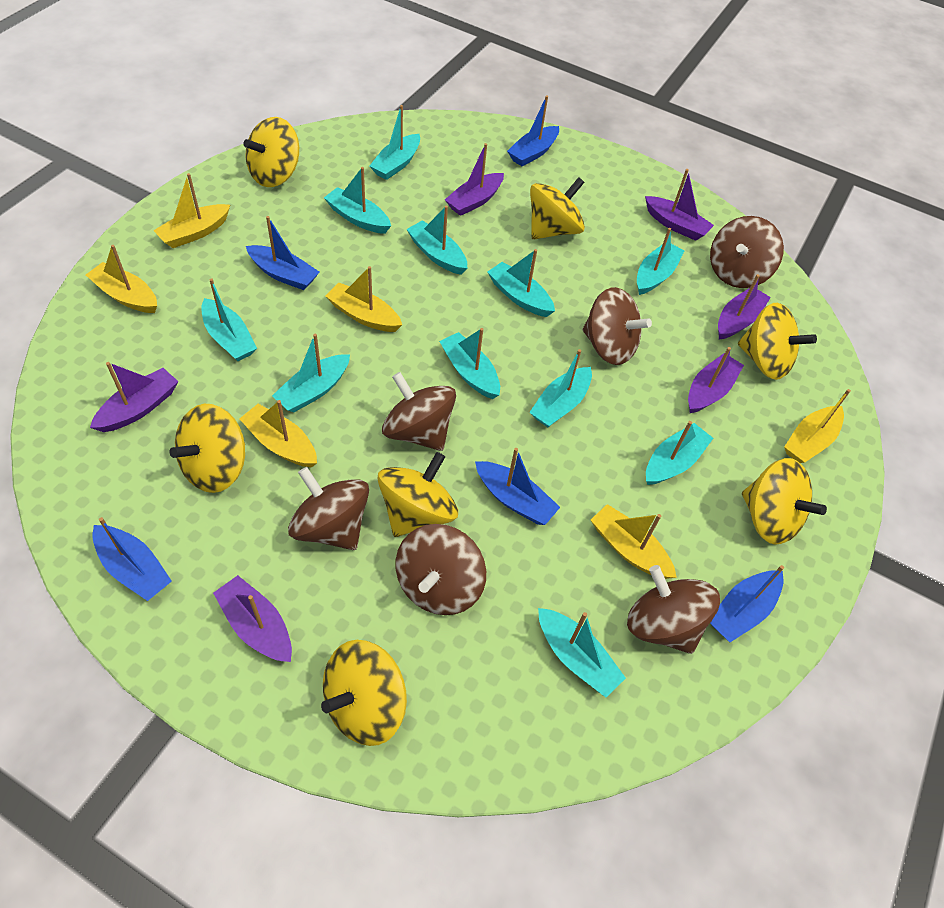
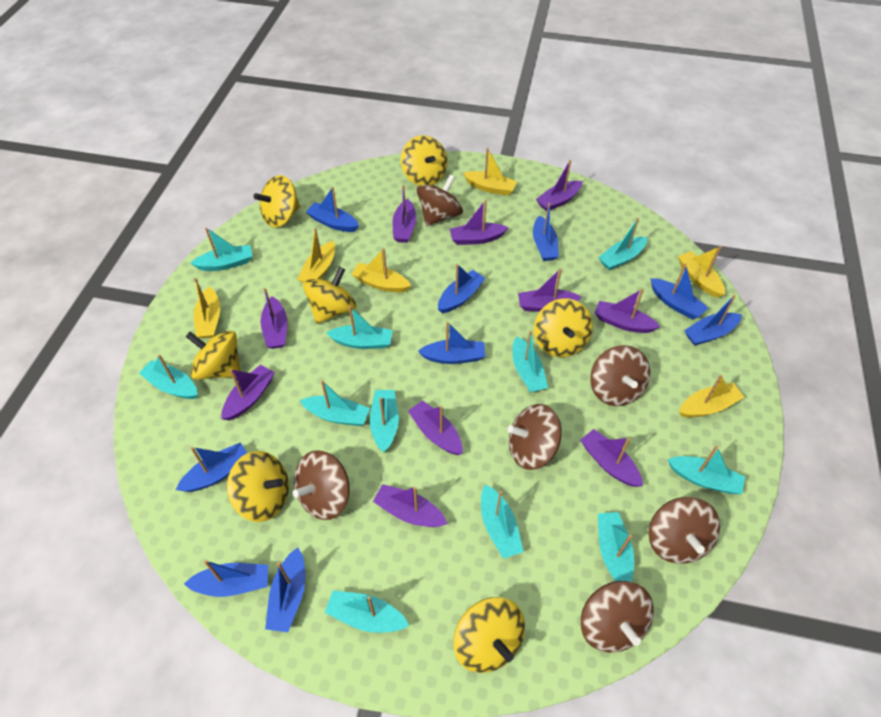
blue boat: [92,517,172,601] [246,216,319,290] [475,448,560,525] [507,96,559,166] [710,565,784,642] = 5 -> [176,442,247,492] [184,560,268,597] [265,547,305,632] [306,187,359,232] [418,322,485,364] [438,264,485,313] [533,203,559,261] [650,263,708,319] [684,295,742,345] = 9
purple boat: [90,362,179,432] [213,575,292,662] [445,143,504,216] [645,169,714,241] [688,347,744,413] [718,274,771,340] = 6 -> [222,364,275,421] [261,288,287,349] [373,484,447,527] [392,185,416,243] [408,400,463,455] [450,200,509,245] [518,269,582,312] [536,160,583,211] [580,429,643,487] [595,289,660,333] = 10

